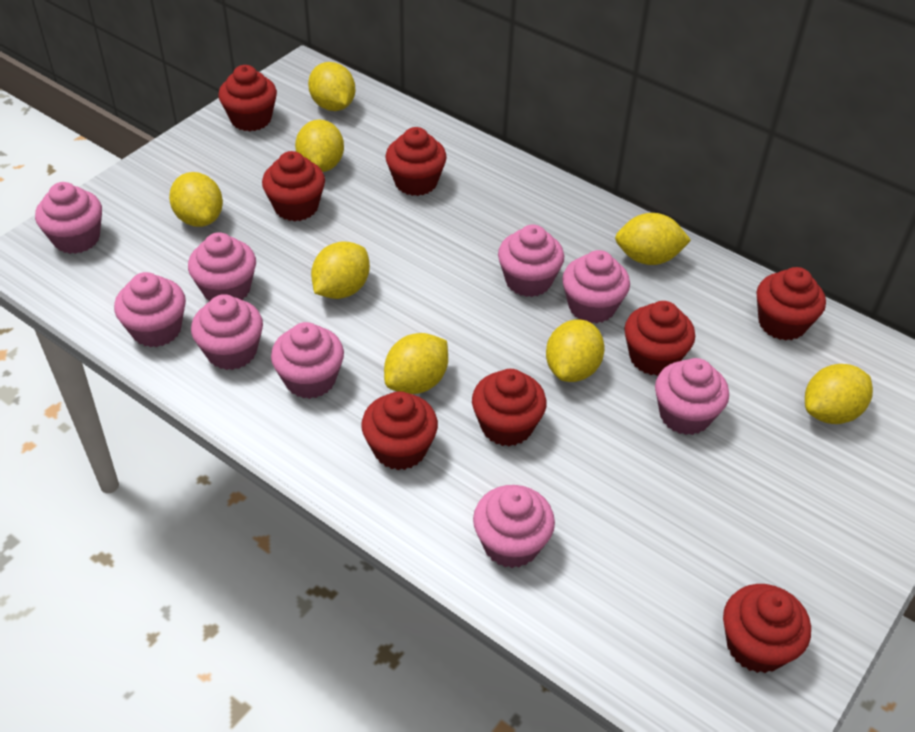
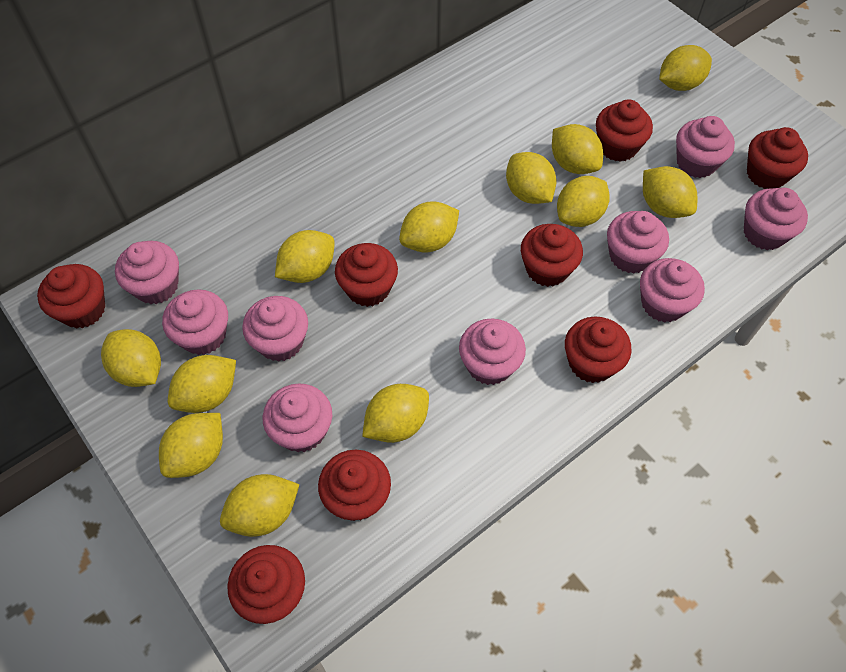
yellow lemon: [169,172,223,227] [295,120,344,172] [308,62,355,111] [311,241,370,299] [384,333,448,394] [546,319,605,382] [615,213,691,265] [805,364,873,424] = 8 -> [101,329,161,387] [159,413,223,478] [168,355,236,413] [220,474,300,537] [275,230,335,283] [362,384,429,443] [399,201,459,252] [506,152,556,204] [552,124,603,174] [557,176,610,227] [643,166,697,218] [659,45,712,91] = 12

